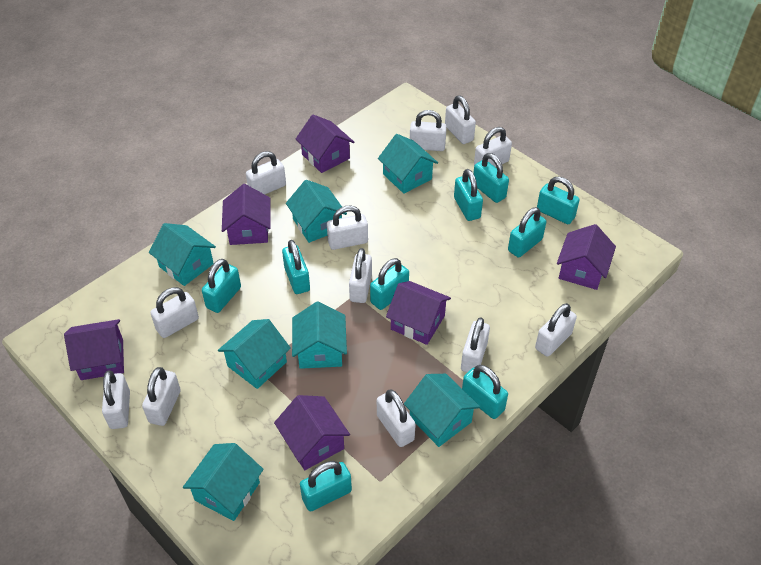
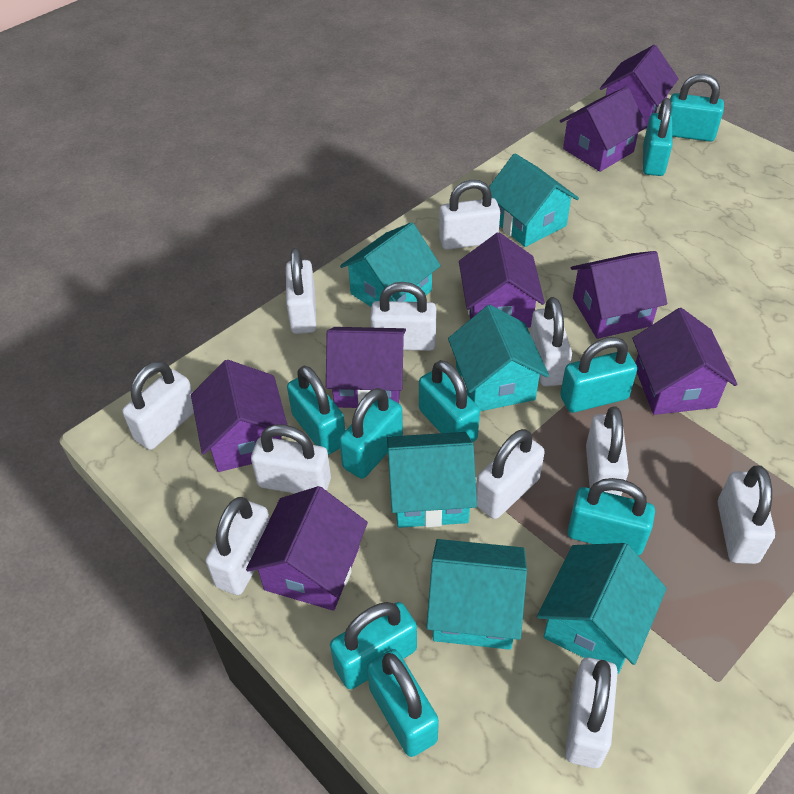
purple house: [64,319,124,380] [222,184,271,245] [274,395,350,470] [296,115,354,173] [386,281,451,345] [557,224,616,290] = 6 -> [191,360,287,472] [246,486,368,611] [326,327,406,408] [459,232,545,328] [560,87,647,172] [571,251,667,339] [600,45,679,129] [632,308,737,415] = 8
turquoise house: [149,223,216,286] [183,443,264,521] [218,319,291,389] [286,180,347,243] [292,301,347,369] [378,134,438,194] [404,374,480,447] = 7 -> [340,222,441,307] [387,432,477,528] [426,539,527,650] [448,305,549,411] [489,154,579,247] [537,543,667,674] = 6
white padlock: [102,370,130,429] [142,367,181,426] [150,287,199,338] [246,151,286,194] [327,206,368,250] [349,248,372,303] [377,389,416,447] [410,110,447,151] [445,96,476,144] [461,317,490,373] [474,127,512,167] [535,303,577,357] = 12 -> [122,361,194,450] [206,497,270,595] [251,424,331,493] [286,248,317,334] [370,282,436,351] [439,180,500,250] [476,429,545,519] [530,297,572,386] [565,657,618,768] [586,406,629,496] [718,466,775,564] = 11

